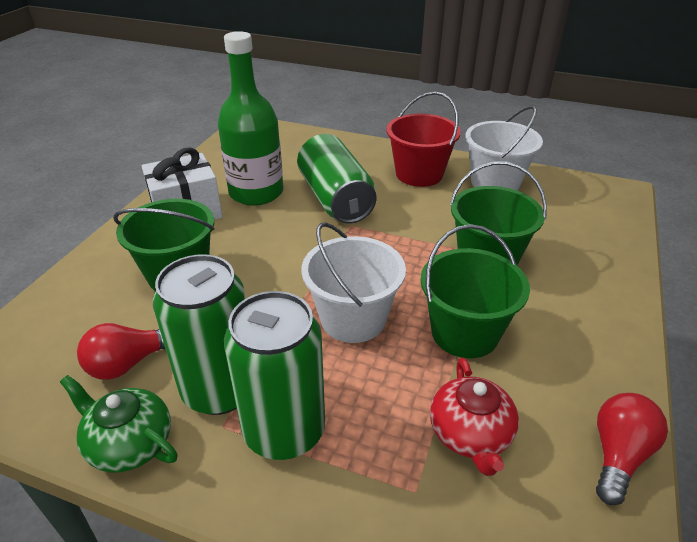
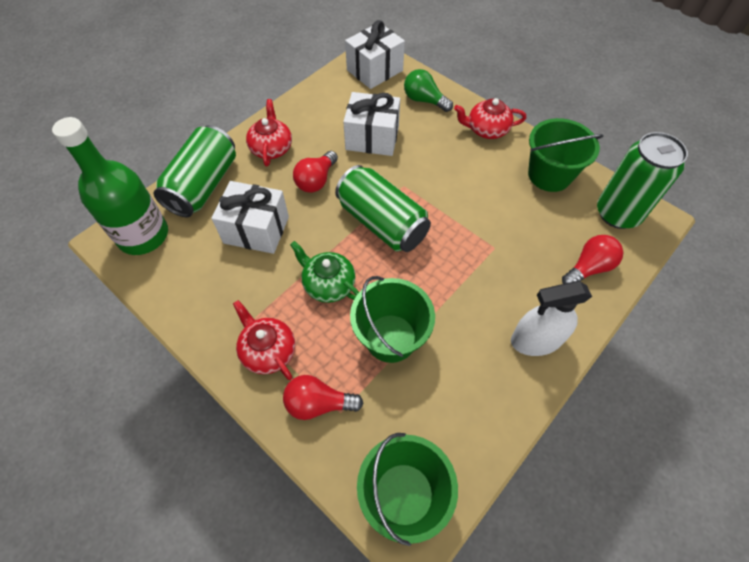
green light bulb: none = 0 -> [404,69,453,112] = 1
red bucket: [386,92,461,187] = 1 -> none = 0
red light bulb: [77,323,165,380] [596,393,668,505] = 2 -> [283,375,364,420] [293,151,338,193] [562,235,623,284] = 3
red teapot: [430,357,519,476] = 1 -> [233,300,295,380] [246,99,292,167] [454,98,526,139] = 3
white bucket: [301,222,406,343] [465,106,543,191] = 2 -> none = 0
white gift: [142,147,223,220] = 1 -> [211,181,289,254] [343,92,400,156] [345,20,405,89] = 3
white spray bottle: none = 0 -> [511,281,592,356] = 1

